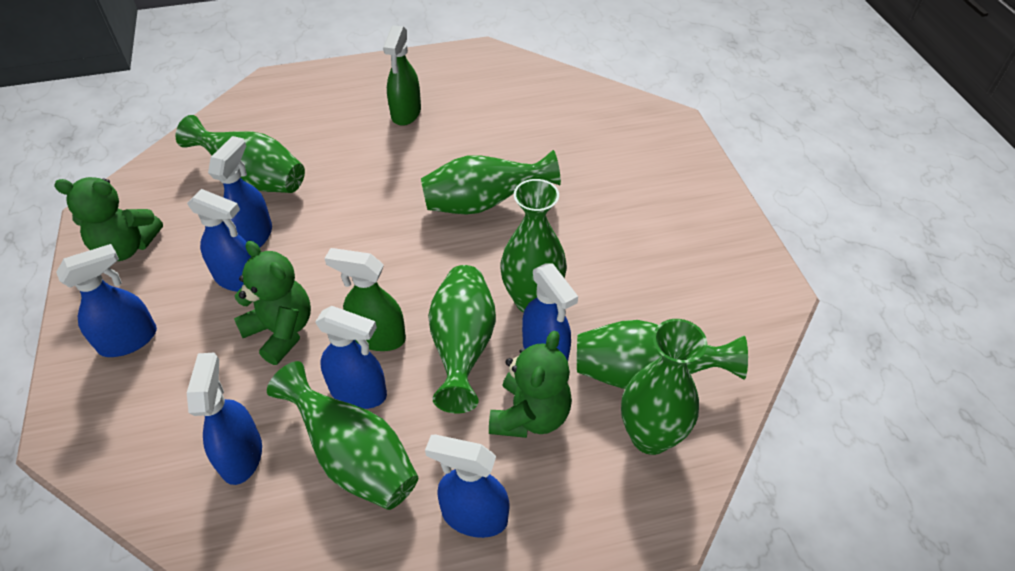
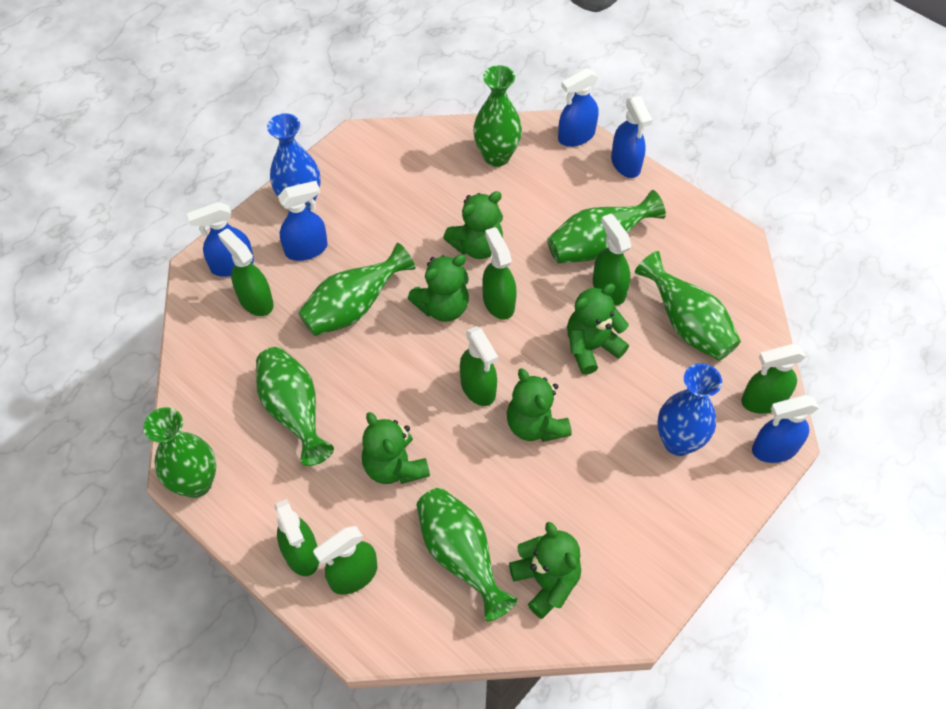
blue spray bottle: [56,244,157,357] [187,189,252,292] [187,353,262,485] [208,136,272,248] [315,306,387,409] [425,434,510,538] [522,263,578,361] = 7 -> [187,202,254,277] [278,181,328,261] [558,68,599,147] [611,96,652,178] [752,395,819,463] = 5
blue vase: none = 0 -> [267,113,321,210] [657,363,722,456] = 2
green spray bottle: [324,248,406,351] [383,25,421,126] = 2 -> [218,229,274,316] [274,499,319,576] [313,526,377,595] [460,326,498,406] [482,227,516,320] [593,214,631,305] [741,344,806,414] = 7
green teddy bear: [54,177,163,261] [234,241,311,365] [489,331,572,438] = 3 -> [362,412,430,484] [408,255,469,322] [443,191,503,259] [507,368,572,442] [509,522,581,619] [567,284,629,375] = 6

